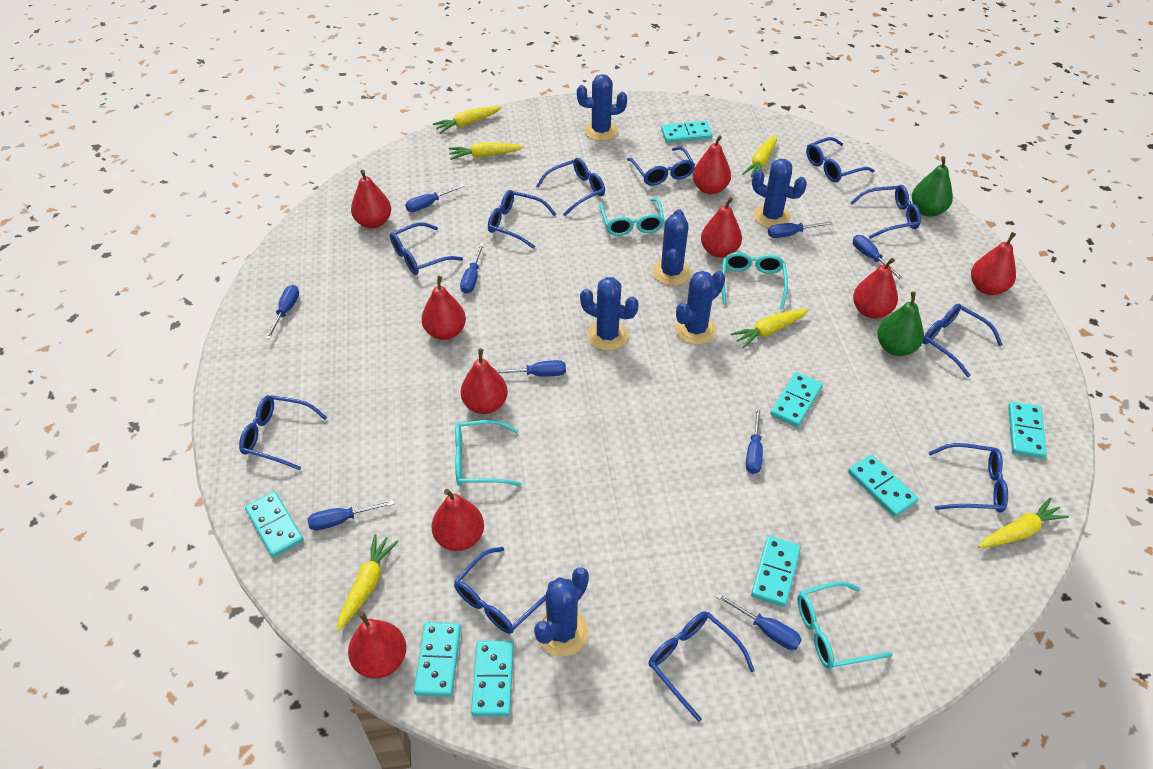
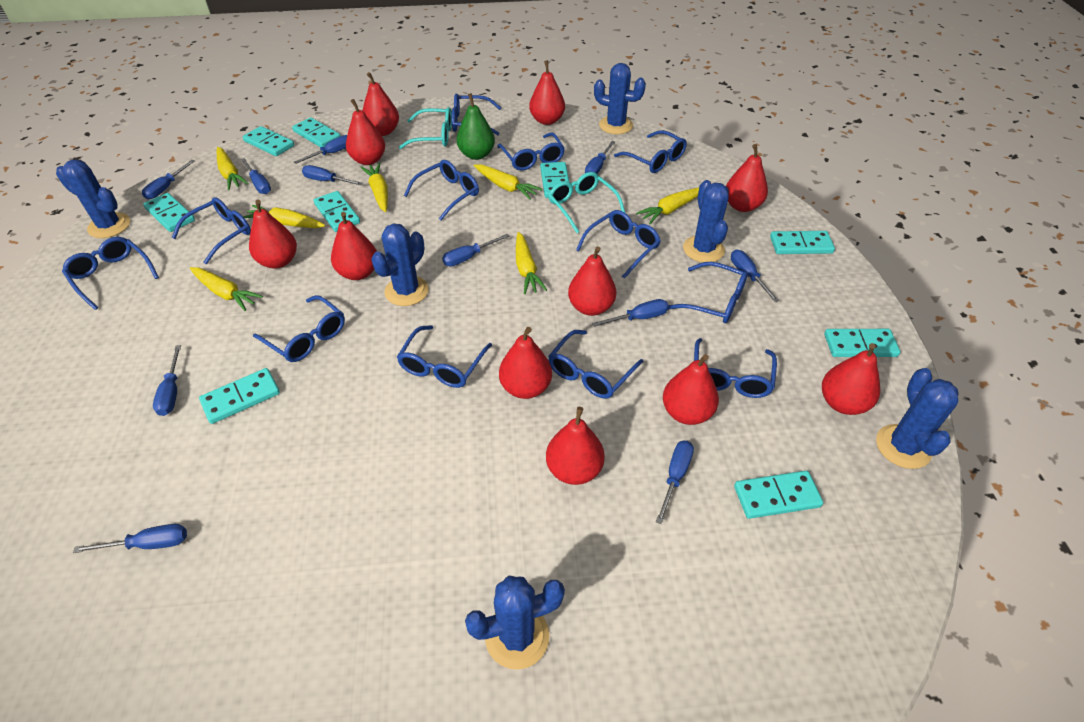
blue glasses: [239,395,327,470] [390,222,463,275] [454,547,546,634] [488,190,556,249] [536,158,605,216] [627,147,695,186] [648,611,755,722] [806,137,875,182] [850,185,921,239] [923,303,1003,377] [928,443,1008,513] = 11 -> [62,237,159,310] [172,197,251,264] [253,295,345,362] [397,325,492,388] [404,160,479,221] [452,94,501,135] [497,132,565,171] [548,330,643,399] [576,210,661,279] [614,130,687,173] [668,262,748,323] [694,338,777,398] = 12
blue screwdriver: [265,285,299,339] [308,500,394,530] [405,184,465,212] [460,243,484,294] [496,360,566,377] [716,593,802,650] [746,407,763,474] [768,221,833,238] [853,235,903,279] = 9 -> [73,524,187,553] [142,160,195,199] [153,345,181,416] [241,158,271,194] [294,135,347,164] [302,165,363,185] [442,234,509,266] [585,141,615,174] [592,299,669,327] [656,441,694,524] [731,250,779,302] = 11
green pear: [877,291,924,356] [912,156,953,217] = 2 -> [457,93,495,160] = 1
red pear: [348,612,406,679] [351,170,391,228] [421,276,466,340] [432,489,484,551] [461,349,508,414] [693,135,731,194] [701,197,742,258] [853,258,898,319] [971,232,1016,295] = 9 -> [249,200,297,268] [331,212,377,280] [346,99,385,165] [362,72,399,136] [499,327,552,399] [529,60,565,125] [546,407,605,485] [568,246,616,316] [663,354,719,425] [726,144,768,212] [822,343,880,415] = 11
turquoise domino: [245,491,304,557] [414,622,461,697] [471,641,514,716] [661,121,712,143] [751,536,801,607] [770,372,823,427] [848,455,919,517] [1008,402,1047,459] = 8 -> [143,193,195,232] [199,368,280,424] [243,126,294,156] [292,117,341,147] [313,191,360,232] [540,162,570,198] [734,471,823,519] [770,231,835,254] [824,329,900,357] = 9
turquoise glasses: [455,420,521,486] [599,198,665,236] [722,252,788,309] [797,581,893,669] = 4 -> [399,107,452,149] [548,172,625,233] = 2
yellow carrot: [337,534,399,631] [433,106,501,134] [449,142,524,160] [730,309,809,349] [742,135,777,177] [978,498,1069,548] = 6 -> [190,267,263,311] [217,147,249,190] [243,205,325,228] [360,163,388,212] [474,164,542,200] [516,232,547,294] [636,188,699,224] = 7

